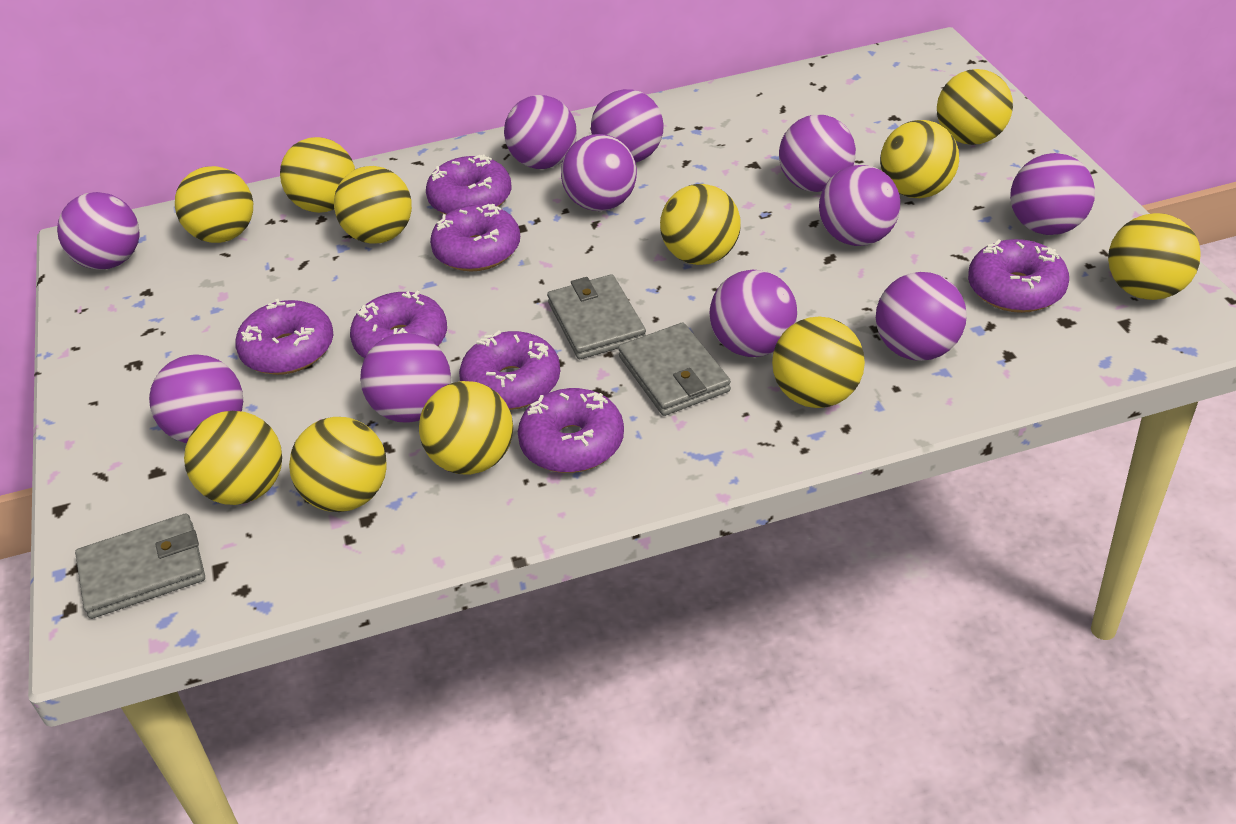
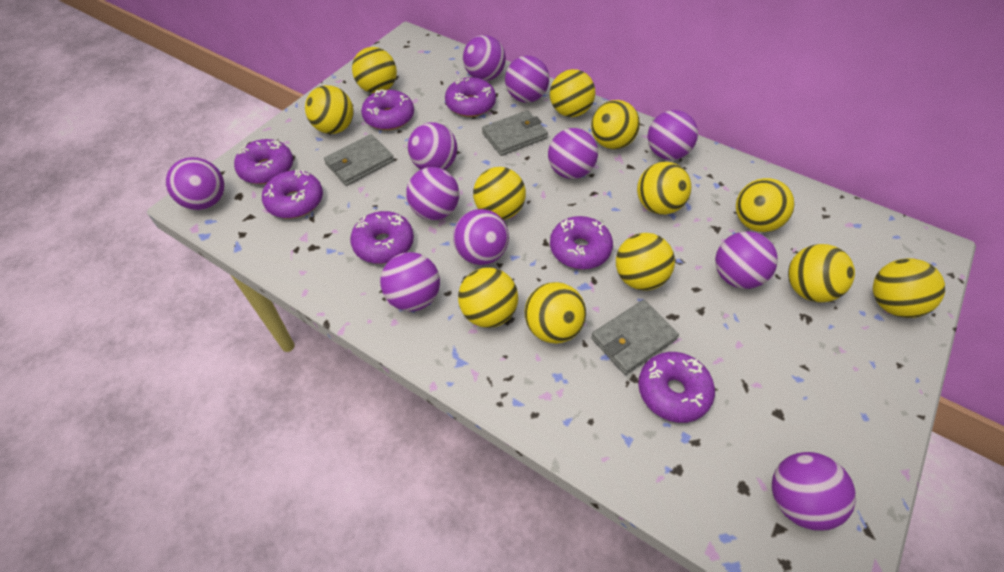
yellow ball: [175,166,253,243] [184,411,282,505] [280,137,355,213] [289,417,387,512] [334,166,412,244] [419,381,513,475] [660,184,741,265] [772,317,865,408] [880,120,959,198] [937,69,1013,145] [1108,213,1201,300] = 11 -> [305,85,354,134] [352,47,397,93] [458,268,518,328] [473,167,526,220] [525,282,586,344] [550,69,595,117] [591,100,640,149] [616,233,675,290] [637,162,691,215] [736,178,794,232] [788,244,855,303] [873,258,945,318] = 12

